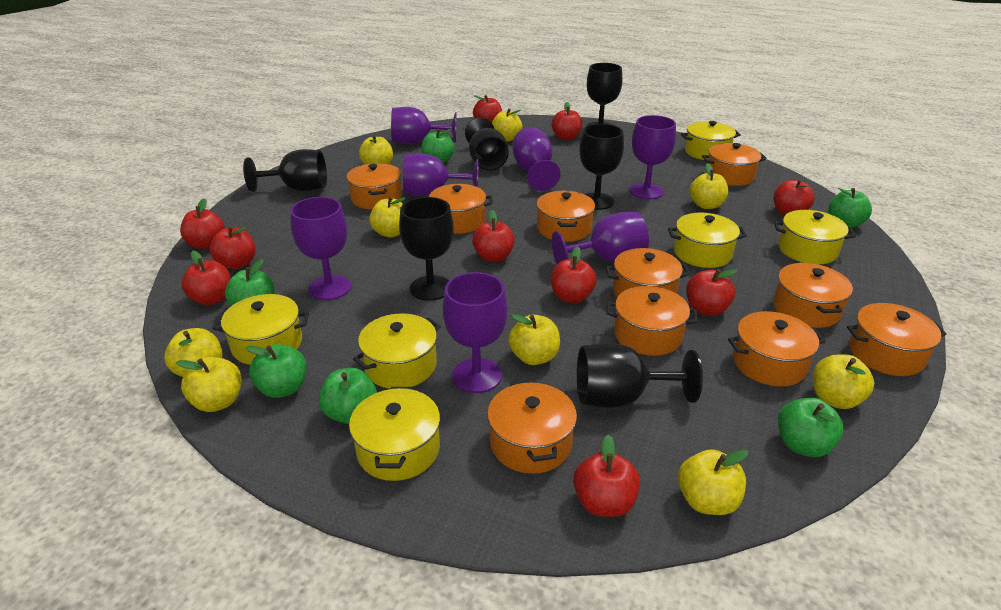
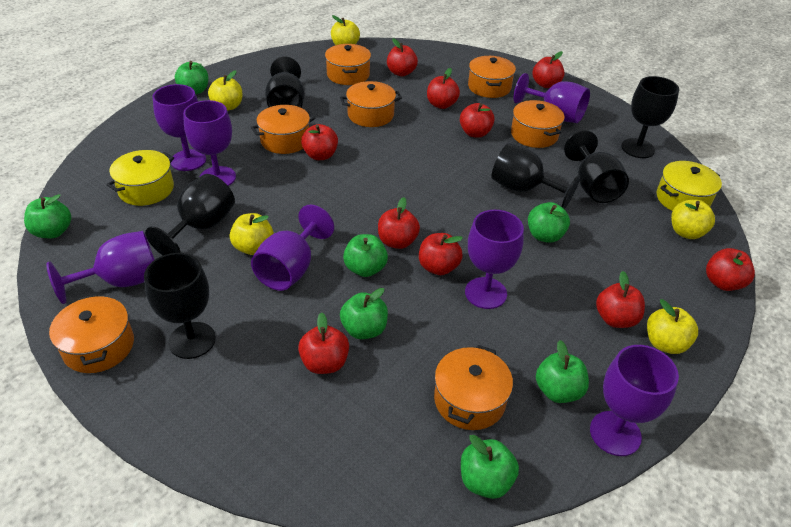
green apple: [225,259,275,306] [246,344,306,398] [318,368,377,424] [421,129,455,163] [778,398,844,457] [828,188,872,228] = 6 -> [24,194,71,238] [175,61,208,94] [340,288,388,339] [343,234,388,277] [461,435,519,499] [528,202,570,243] [536,340,589,403] = 7
orange pot: [346,163,402,209] [429,184,493,234] [487,380,577,474] [536,191,595,242] [605,248,690,298] [606,286,698,356] [702,143,767,186] [728,311,825,387] [773,263,853,328] [847,303,947,376] = 10 -> [49,294,134,373] [251,105,316,154] [325,44,371,85] [340,81,402,127] [434,345,513,430] [468,56,516,98] [511,100,565,148] = 7
yellow apple: [164,328,223,377] [176,357,241,412] [359,135,393,164] [369,197,406,238] [492,108,522,142] [508,314,560,365] [678,449,748,515] [690,163,728,209] [813,354,874,409] = 9 -> [208,70,242,111] [230,213,274,255] [331,15,360,45] [647,299,698,354] [671,200,715,239] = 5
yellow pot: [212,294,309,365] [349,387,440,481] [353,313,441,389] [668,213,747,268] [681,121,741,160] [774,210,855,265] = 6 -> [106,150,174,206] [657,161,722,211] = 2

